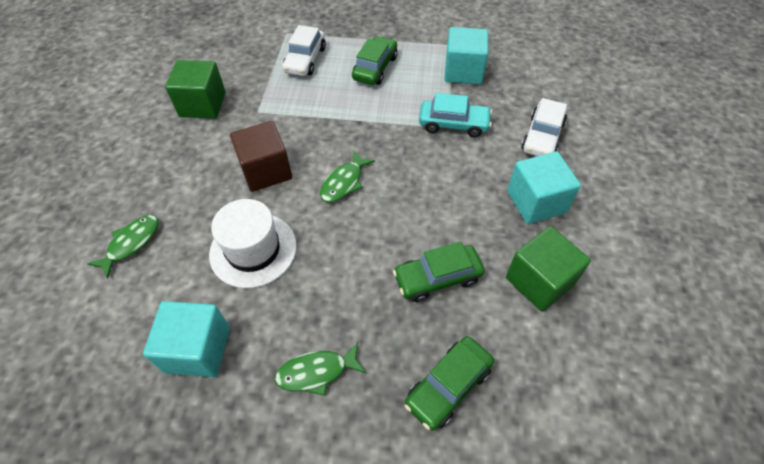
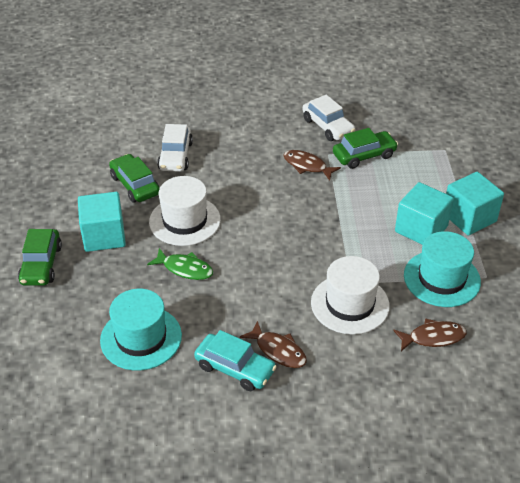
brown cube: [230,121,292,192] = 1 -> none = 0
brown fish: none = 0 -> [240,321,307,368] [283,150,341,181] [393,318,467,351] = 3
green cube: [165,60,226,118] [506,226,591,312] = 2 -> none = 0
green fish: [87,215,158,279] [275,342,366,396] [320,151,375,202] = 3 -> [147,248,213,280] = 1
turquoise hat: none = 0 -> [100,289,182,370] [404,231,481,307] = 2
white hat: [209,199,297,288] = 1 -> [149,176,221,246] [311,256,390,335] = 2

